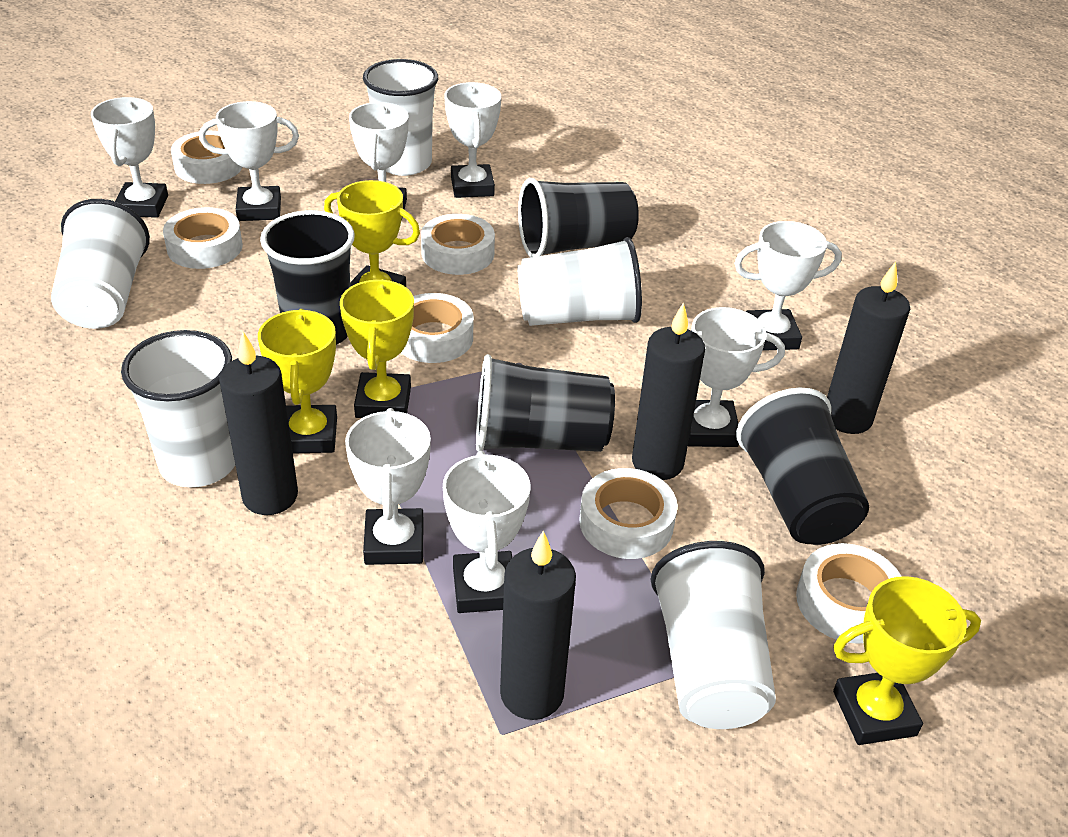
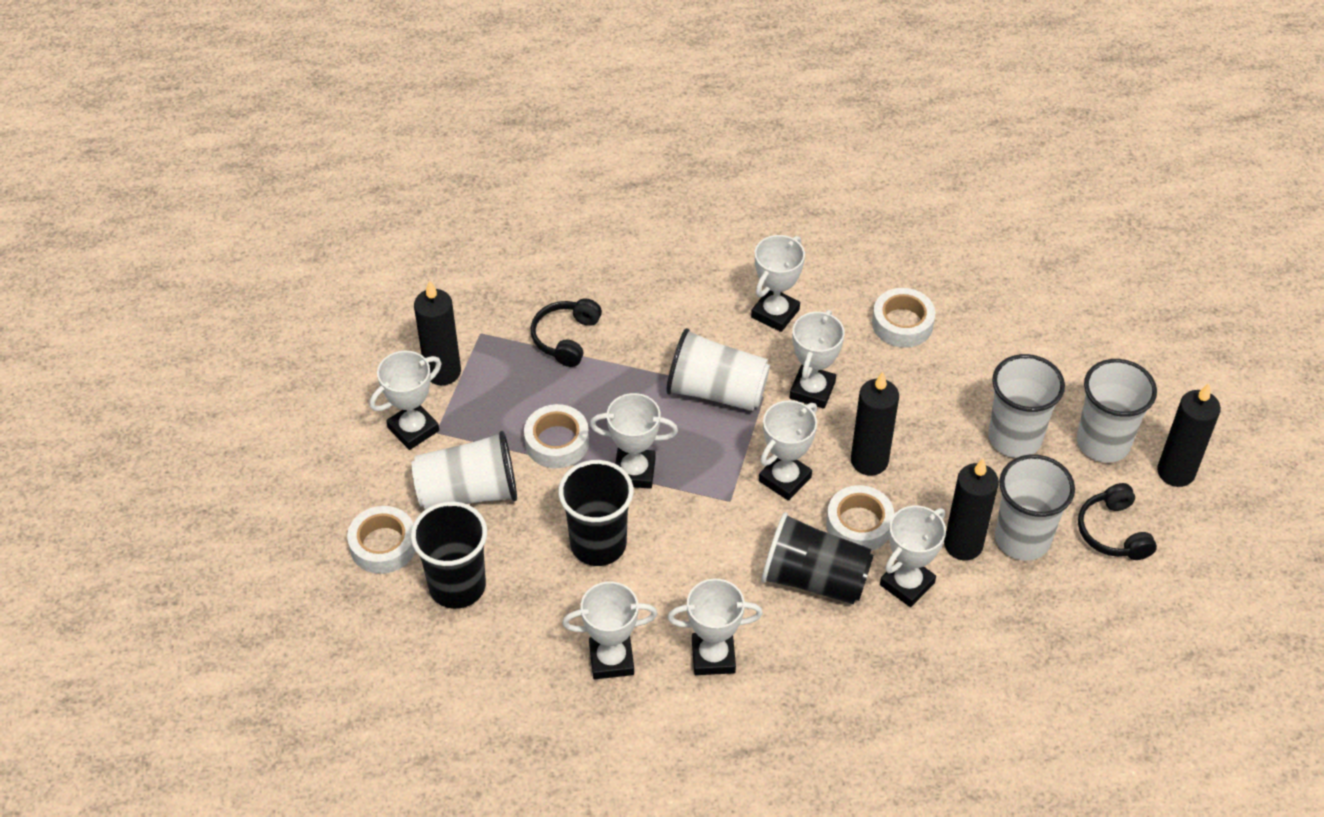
black cup: [260,210,355,345] [476,354,615,452] [518,178,639,257] [736,388,869,545] = 4 -> [411,501,487,609] [558,460,634,566] [761,512,874,604] = 3
black headphones: none = 0 -> [531,298,602,367] [1078,483,1157,560] = 2
white tape: [163,207,243,269] [171,131,242,184] [401,293,473,363] [421,214,495,275] [579,468,677,559] [796,543,902,644] = 6 -> [347,506,416,574] [524,404,589,468] [826,485,894,551] [872,288,935,348] = 4
yellow trophy: [258,309,337,454] [324,180,420,287] [340,279,414,418] [833,576,981,745] = 4 -> none = 0

